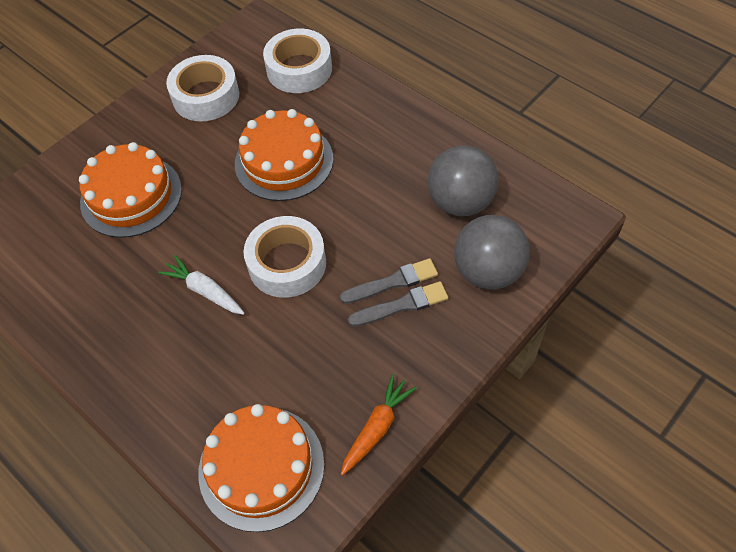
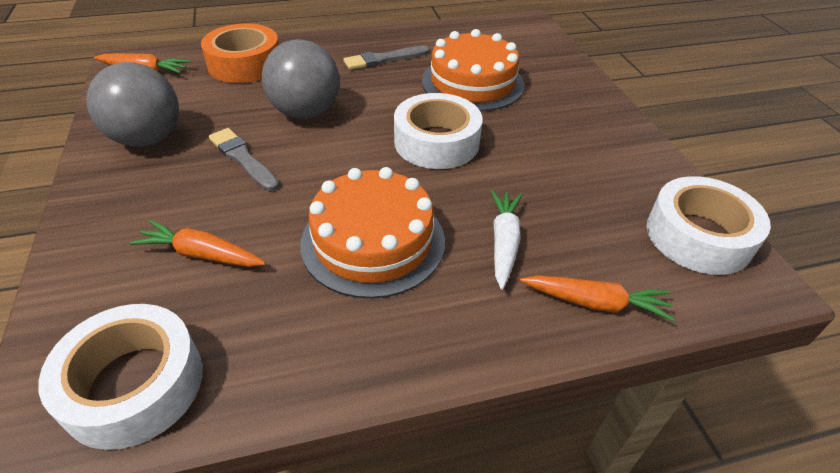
orange cake: [79,142,182,238] [198,404,324,532] [235,109,333,201] = 3 -> [300,167,445,299] [422,29,525,111] = 2
orange carrot: [341,374,416,476] = 1 -> [94,53,190,73] [130,220,266,267] [520,275,675,321] = 3
orange tape: none = 0 -> [201,23,279,83] = 1

